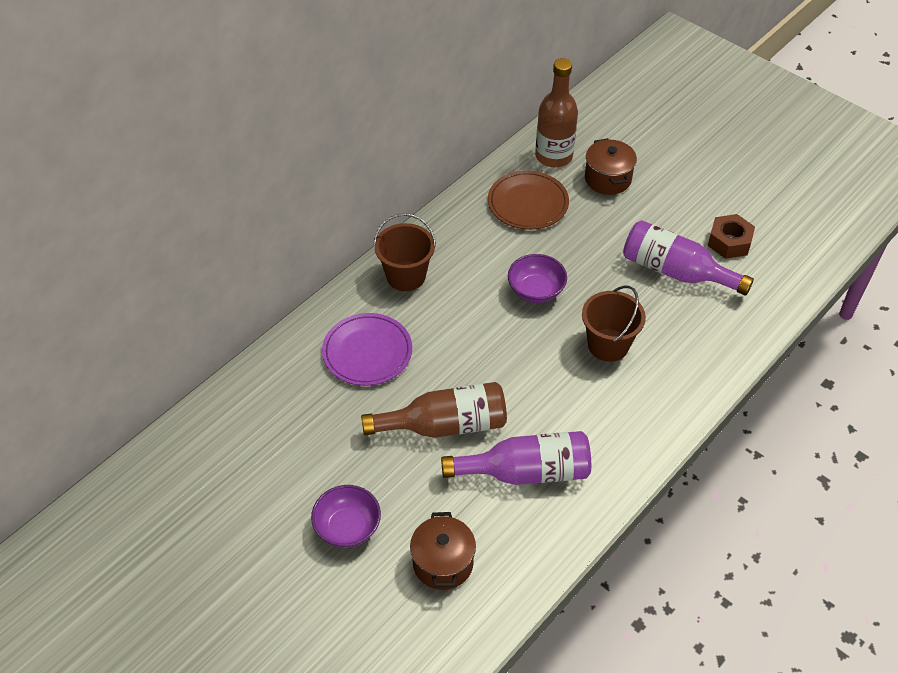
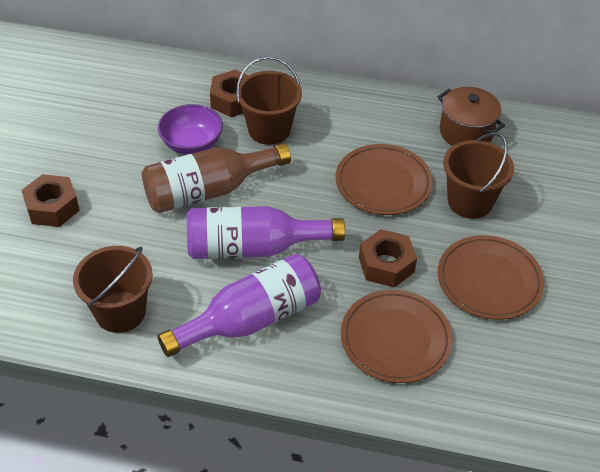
brown bottle: [361,382,507,438] [535,58,578,167] = 2 -> [142,143,291,213] = 1
brown bucket: [373,213,436,291] [582,285,646,362] = 2 -> [73,246,153,333] [236,57,302,145] [443,132,514,219] = 3
brown nut: [708,214,755,259] = 1 -> [21,174,80,227] [210,70,249,117] [359,229,417,288] = 3
brown plate: [488,170,569,230] = 1 -> [336,144,433,215] [341,290,453,383] [438,235,544,320] = 3
brown pot: [410,512,476,590] [585,138,637,195] = 2 -> [437,87,505,146] = 1
purple bowl: [311,485,381,548] [508,254,567,303] = 2 -> [158,104,223,155] = 1
purple plate: [322,313,412,386] = 1 -> none = 0

